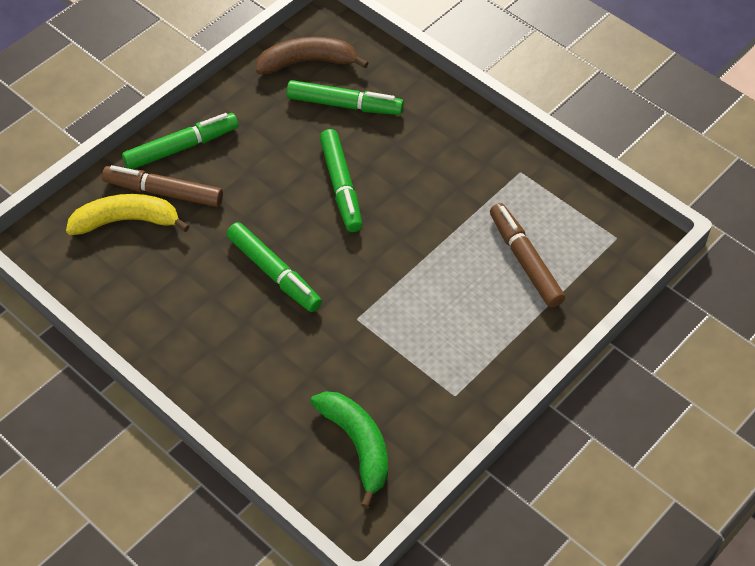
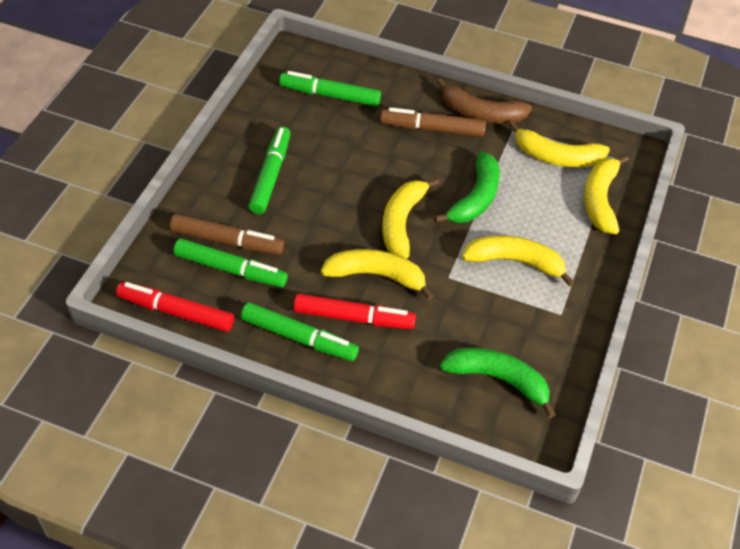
green banana: [310,391,388,509] = 1 -> [434,152,500,223] [440,348,556,418] = 2
red marker: none = 0 -> [116,282,234,332] [294,294,416,329] = 2
yellow banana: [66,194,189,235] = 1 -> [321,249,434,300] [382,178,439,259] [462,235,574,287] [509,122,610,167] [584,155,629,234] = 5

